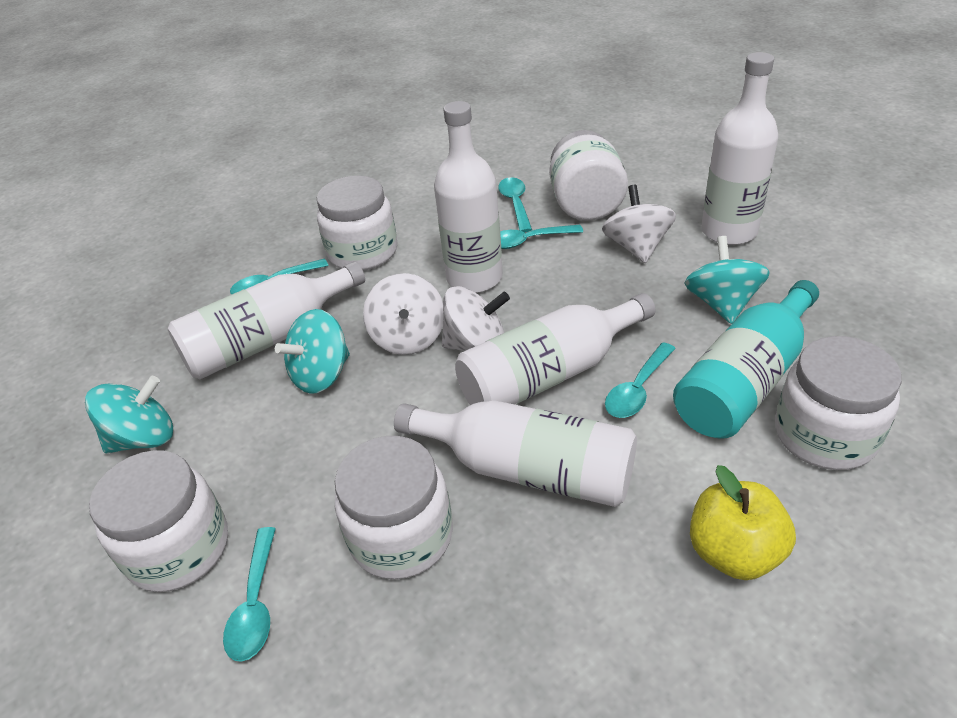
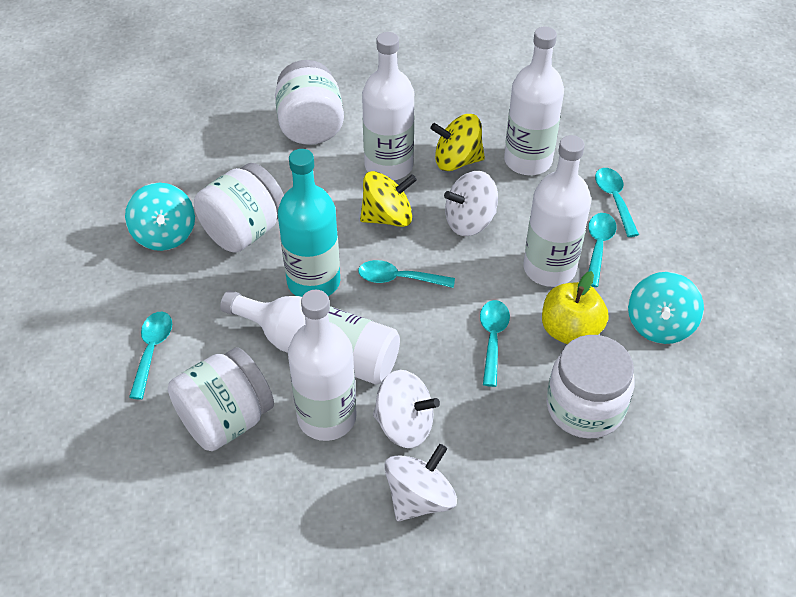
turquoise spinning top: [85,376,173,453] [275,309,350,394] [685,236,770,324] = 3 -> [125,183,195,251] [628,272,704,344] = 2
white jar: [89,450,228,592] [317,176,397,271] [334,436,453,580] [550,130,628,221] [775,336,902,470] = 5 -> [168,347,274,451] [194,163,284,252] [275,60,344,145] [546,335,635,439] = 4
yellow spinning top: none = 0 -> [360,171,417,227] [430,114,485,171] = 2

